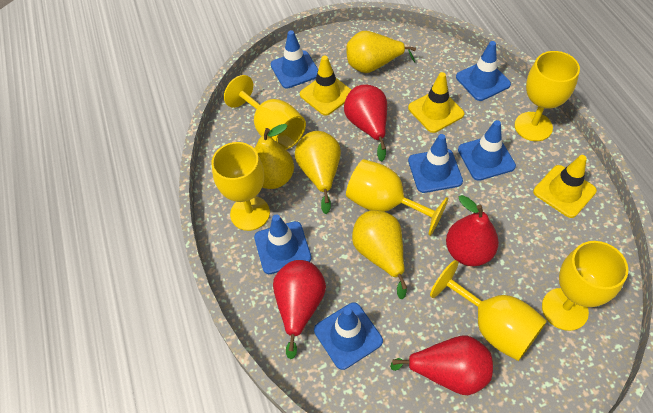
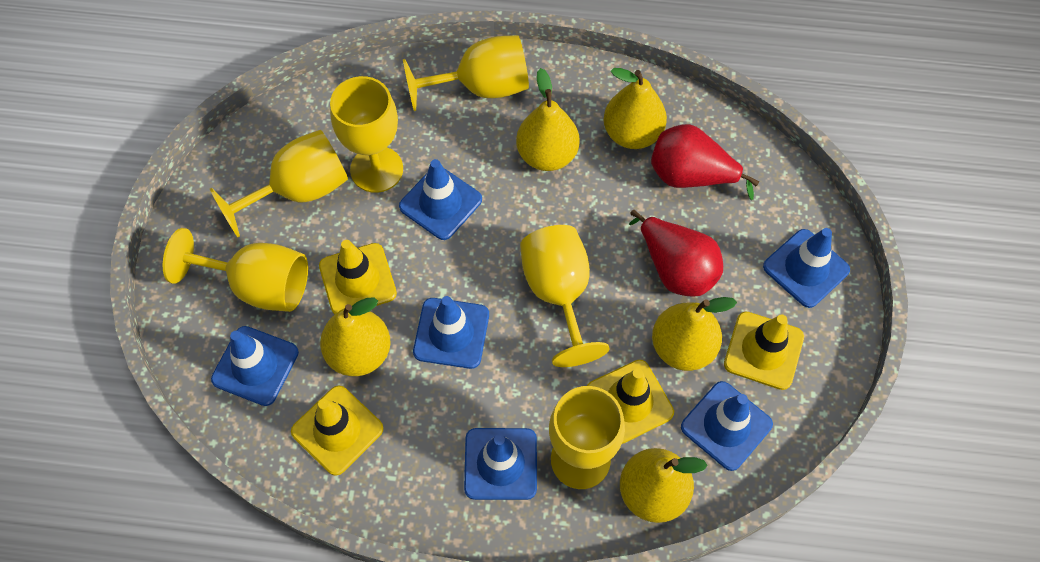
red pear: [273,260,326,359] [344,84,387,161] [390,336,493,395] [446,195,499,266] = 4 -> [629,210,723,297] [651,124,759,200] = 2
yellow pear: [254,124,294,189] [295,131,341,214] [346,31,416,73] [352,210,407,299] = 4 -> [320,297,391,376] [516,68,580,171] [604,68,667,149] [620,448,708,523] [652,297,737,371] = 5
yellow traffic cone: [300,56,352,116] [408,72,464,133] [533,155,597,218] = 3 -> [291,385,384,476] [319,240,397,314] [587,360,674,444] [724,311,804,390] = 4

